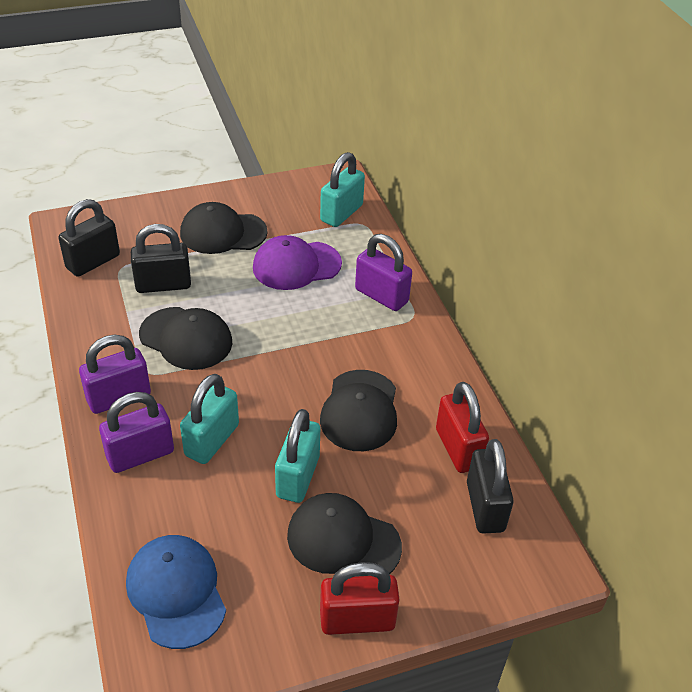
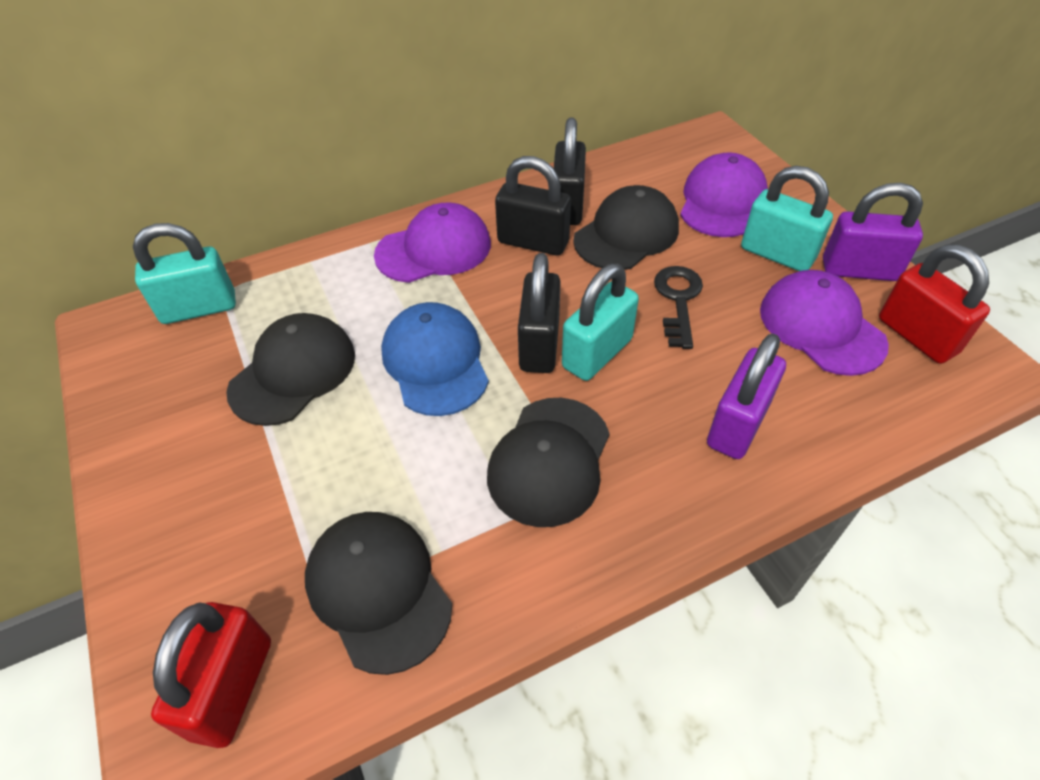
black key: none = 0 -> [654,266,703,349] = 1
purple cap: [253,235,342,290] = 1 -> [374,202,491,283] [680,152,768,237] [760,270,889,376] = 3
purple padlock: [79,335,151,414] [99,392,174,473] [355,234,412,311] = 3 -> [707,334,786,459] [823,183,923,281] = 2

